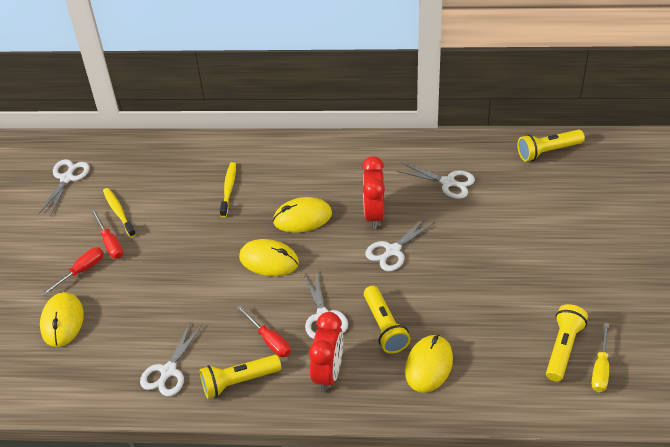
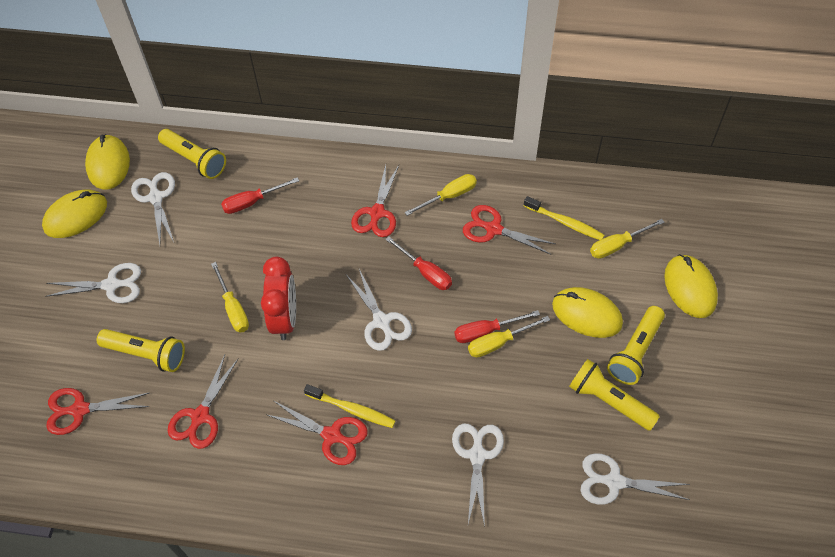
red clock: [309,312,343,392] [362,156,385,229] = 2 -> [261,257,296,340] = 1
red scissors: none = 0 -> [46,388,150,435] [168,355,239,449] [267,401,368,465] [351,165,399,237] [463,205,555,255] = 5
yellow screwdriver: [592,323,609,392] = 1 -> [211,262,249,333] [404,174,477,216] [468,316,550,358] [590,219,665,259] = 4

